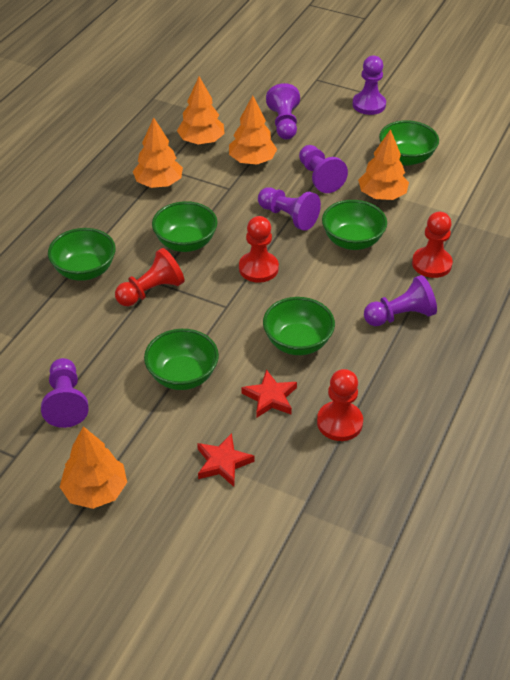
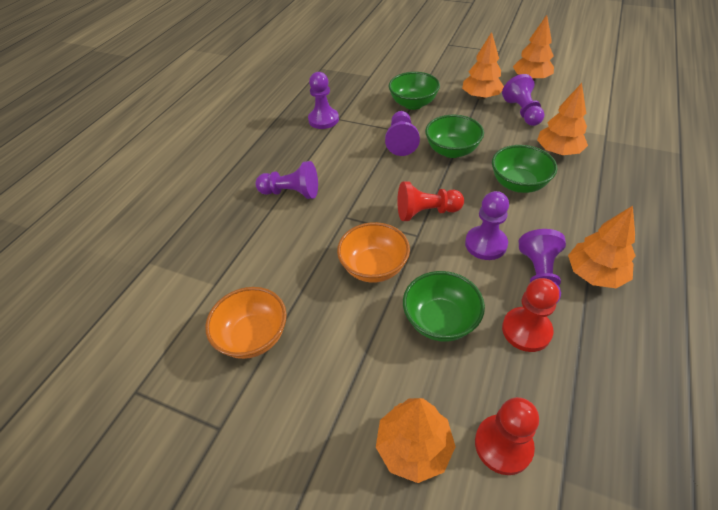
green bowl: [48,228,116,281] [144,329,219,390] [152,201,218,252] [263,297,335,355] [322,200,387,250] [379,120,439,166] = 6 -> [389,72,440,110] [403,271,485,342] [425,115,484,158] [492,145,557,193] = 4
orange bowl: none = 0 -> [205,287,287,359] [337,222,410,283] = 2
red pawn: [115,248,185,306] [239,216,279,283] [317,369,363,441] [412,212,453,278] = 4 -> [397,182,464,221] [475,397,539,475] [502,278,559,352] = 3
red star: [197,433,255,487] [241,369,297,418] = 2 -> none = 0

